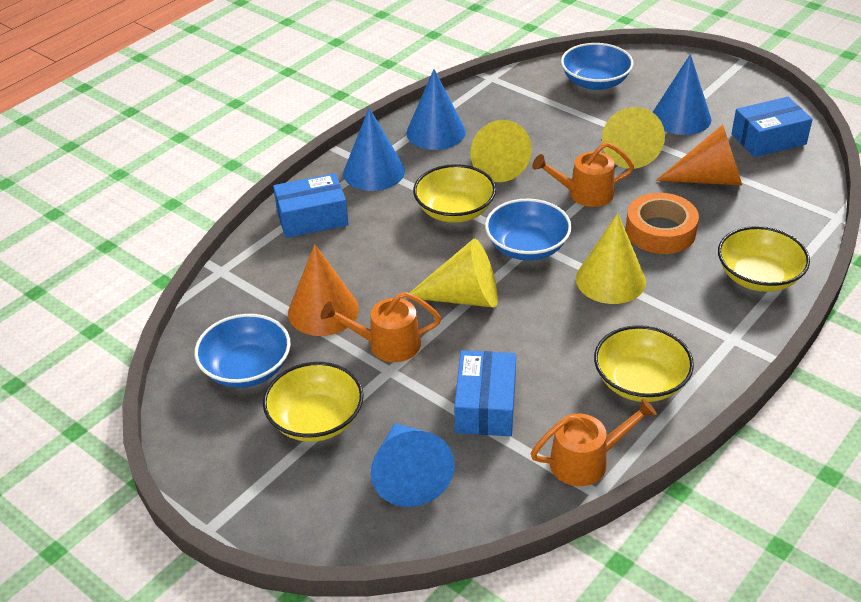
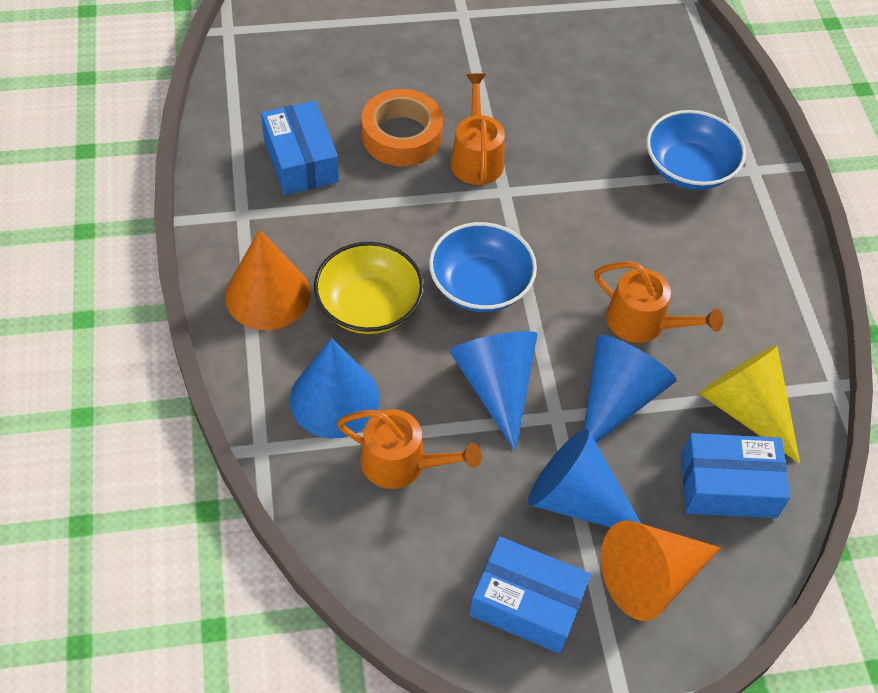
blue bowl: [194,314,291,388] [485,199,572,261] [561,43,634,90] = 3 -> [429,222,537,312] [646,110,746,190] = 2
yellow bowl: [263,362,363,442] [413,164,496,223] [594,325,694,402] [718,226,810,292] = 4 -> [314,242,424,334] = 1
yellow cone: [404,239,498,308] [470,120,532,182] [576,213,646,304] [602,107,665,169] = 4 -> [699,345,800,464] = 1

